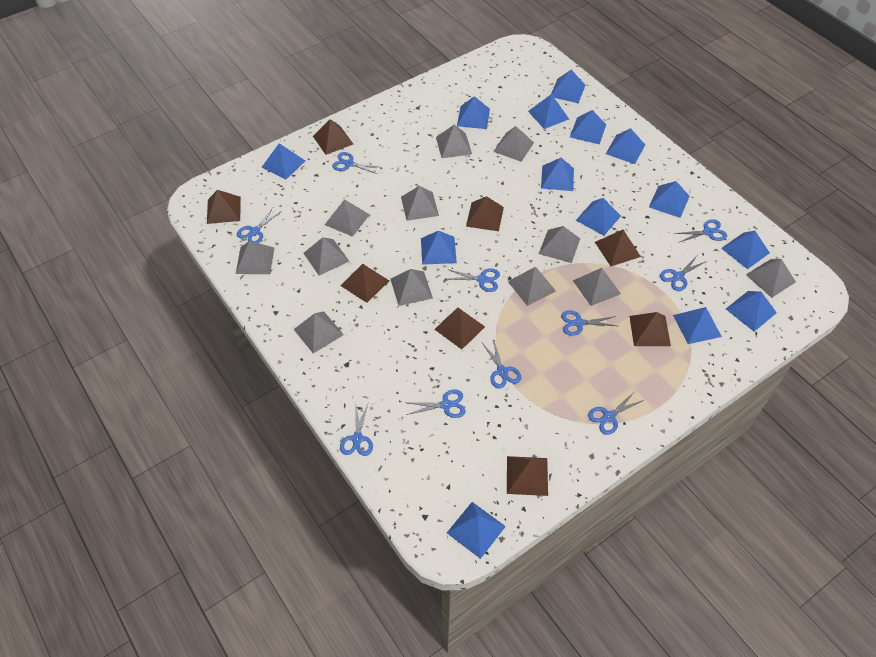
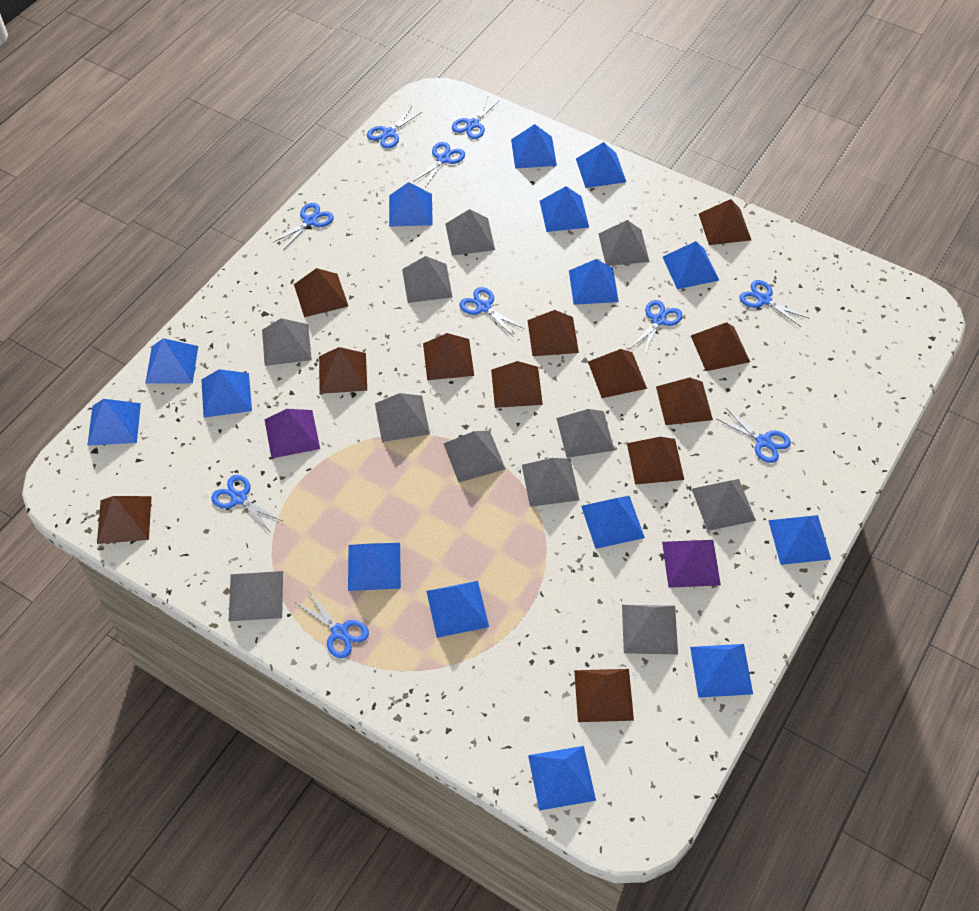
blue pyramid: [262,143,305,180] [421,231,457,265] [447,502,506,559] [457,96,490,129] [528,94,569,129] [541,158,574,191] [551,70,585,103] [570,110,606,145] [576,198,621,236] [606,128,645,164] [649,181,690,218] [673,307,722,344] [721,231,770,269] [726,291,777,332] = 14 -> [87,399,141,446] [145,338,198,384] [201,369,252,418] [348,543,401,591] [389,182,433,227] [426,581,489,638] [511,124,557,169] [528,746,596,811] [540,186,589,232] [569,259,619,305] [576,142,626,188] [581,496,645,549] [663,241,720,289] [690,644,753,698] [768,515,831,565] = 15
brown pyramid: [207,190,241,224] [313,119,353,155] [341,264,389,303] [434,308,485,349] [466,196,504,231] [507,456,548,496] [595,230,641,266] [629,312,671,346] = 8 -> [97,496,152,544] [294,268,348,317] [319,347,367,394] [423,333,474,380] [491,361,543,408] [527,310,579,356] [574,669,634,722] [588,349,647,398] [627,437,684,485] [656,377,713,425] [691,322,750,371] [699,199,751,245] = 12
grey pyramid: [236,241,274,274] [294,311,344,353] [303,237,349,276] [325,199,370,237] [391,269,433,306] [401,186,439,221] [436,125,472,158] [493,126,534,162] [508,267,556,306] [539,226,580,263] [573,268,621,306] [746,259,796,298] = 12 -> [228,571,283,622] [262,318,312,366] [375,393,430,442] [402,256,452,303] [443,431,506,482] [445,209,495,256] [522,458,580,507] [556,409,615,458] [598,220,650,266] [622,605,678,655] [692,479,756,531] = 11
purple pyramid: none = 0 -> [264,409,320,459] [662,540,721,588] = 2

